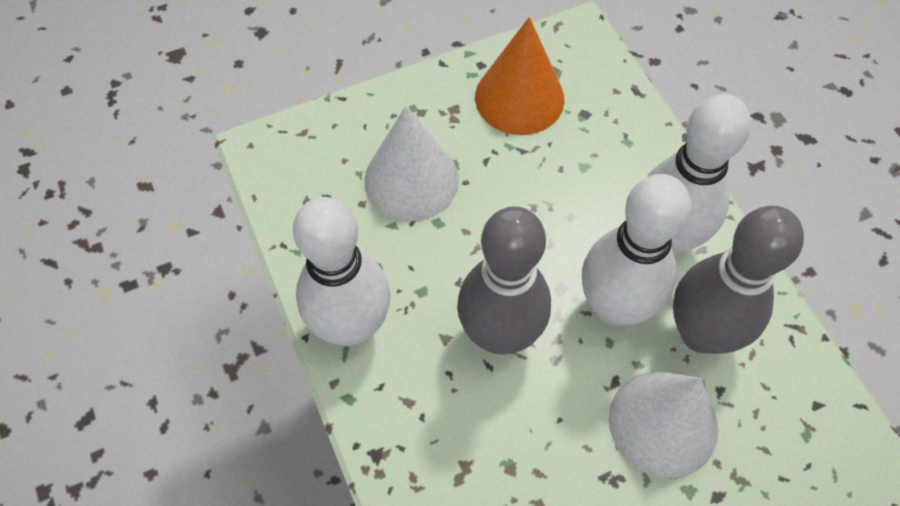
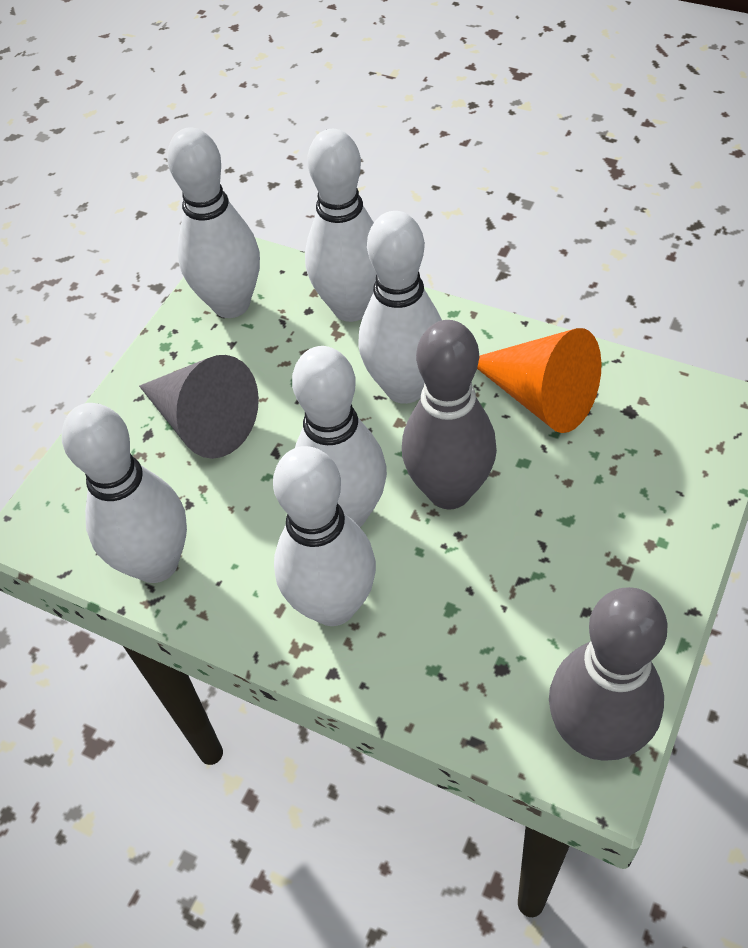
grey cone: none = 0 -> [139,355,259,459] = 1
white bowling pin: [293,197,391,346] [582,174,691,326] [647,94,751,255] = 3 -> [62,403,187,583] [167,127,260,318] [273,446,376,626] [292,346,387,527] [305,129,376,322] [359,211,442,404] = 6
white cone: [364,106,459,221] [609,372,719,478] = 2 -> none = 0

